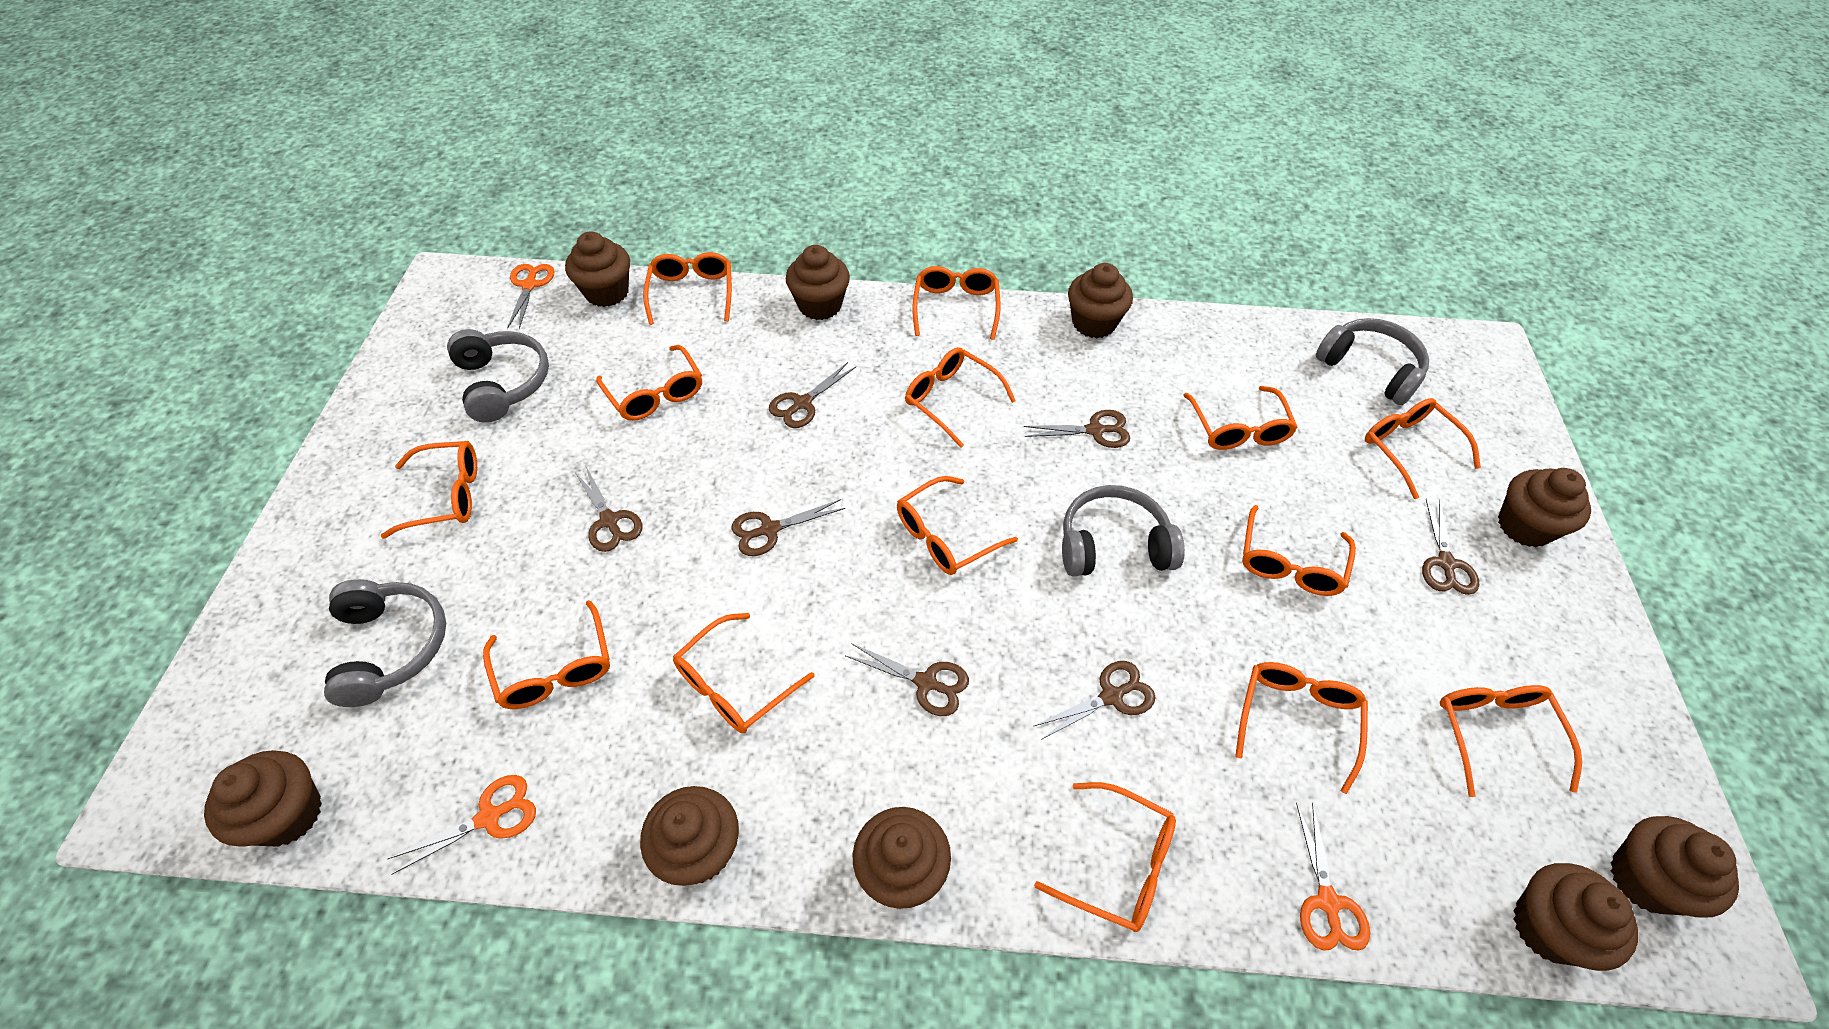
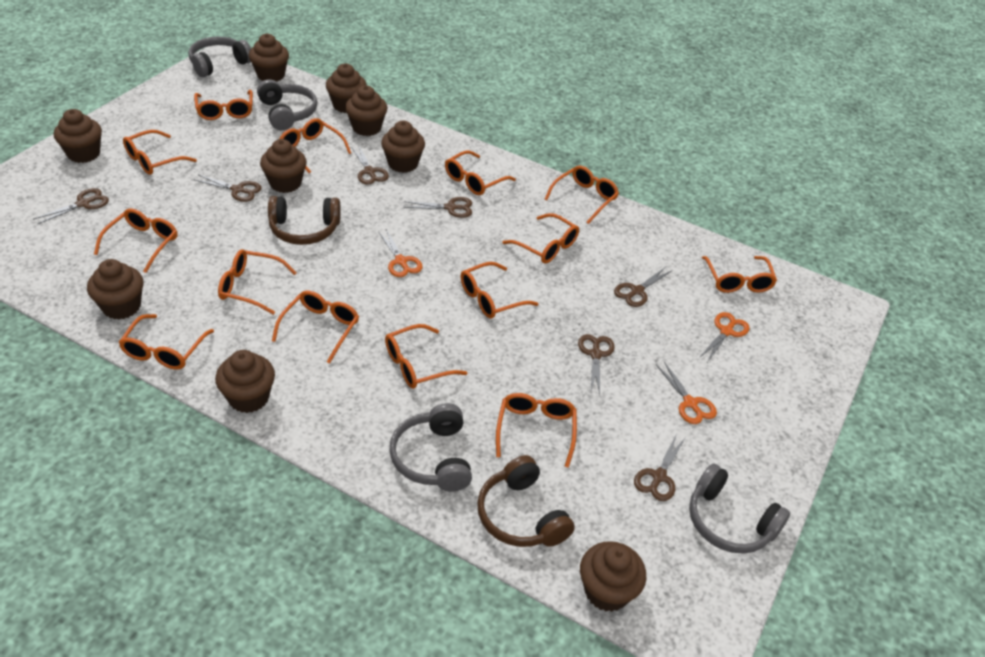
brown headphones: none = 0 -> [268,196,341,245] [477,455,575,547] = 2

